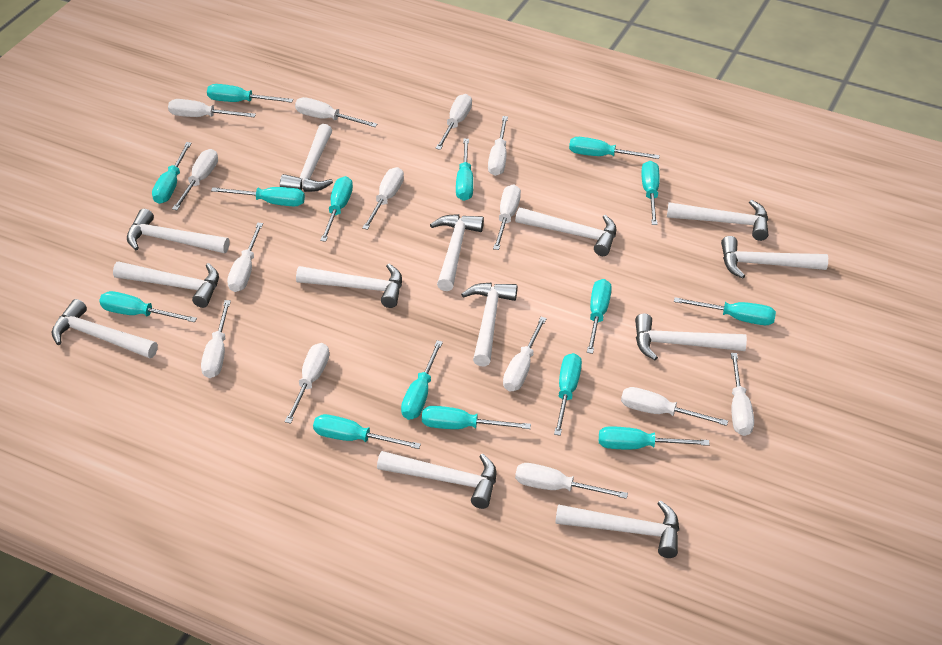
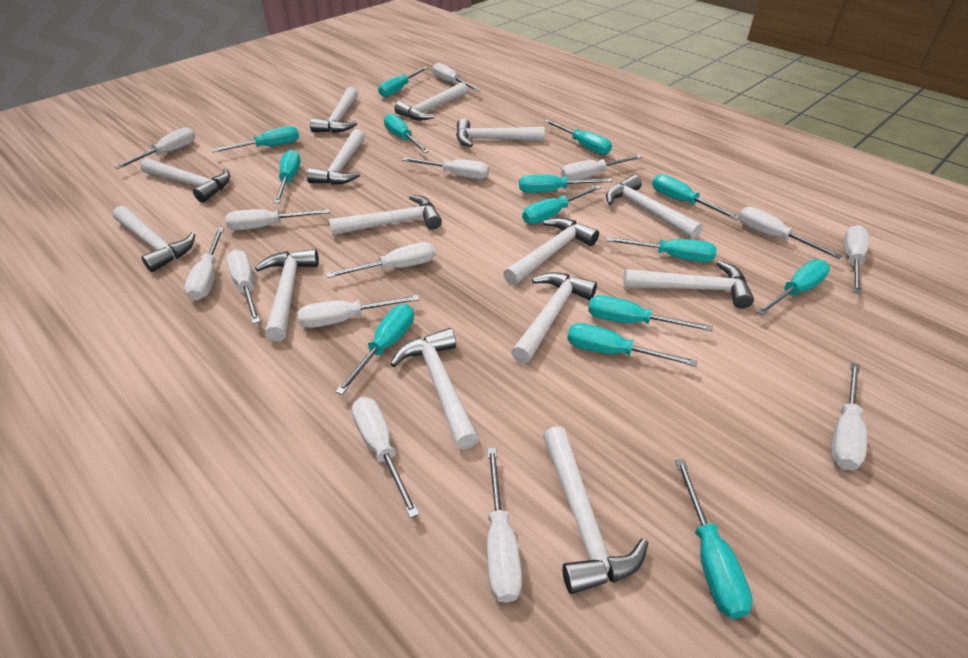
turquoise screwdriver: [99,291,197,322] [152,142,192,204] [207,84,293,103] [211,187,305,206] [313,414,421,449] [320,176,353,242] [401,340,443,420] [422,406,531,429] [456,139,473,201] [554,353,582,436] [569,137,660,159] [587,279,612,354] [599,426,710,449] [641,161,660,225] [674,297,776,325] = 15 -> [212,126,299,153] [274,149,301,203] [335,304,414,395] [378,67,428,97] [384,113,429,153] [519,174,612,193] [522,185,601,224] [544,119,612,155] [567,323,697,367] [588,295,713,331] [606,237,717,262] [652,174,740,220] [675,459,753,619] [756,260,830,315] = 14
white hammer: [52,299,158,358] [113,261,219,308] [127,209,229,253] [280,124,333,192] [296,264,402,308] [377,451,496,509] [430,214,484,291] [461,282,517,367] [515,207,616,256] [555,500,679,558] [635,314,747,360] [667,200,768,241] [721,236,828,279] = 13 -> [112,206,195,272] [140,158,230,203] [255,249,319,341] [307,129,365,185] [310,87,358,133] [329,195,442,236] [390,328,479,449] [394,82,468,120] [456,118,545,147] [503,218,599,285] [511,272,597,364] [543,426,648,594] [606,175,703,239] [623,260,754,309] = 14

